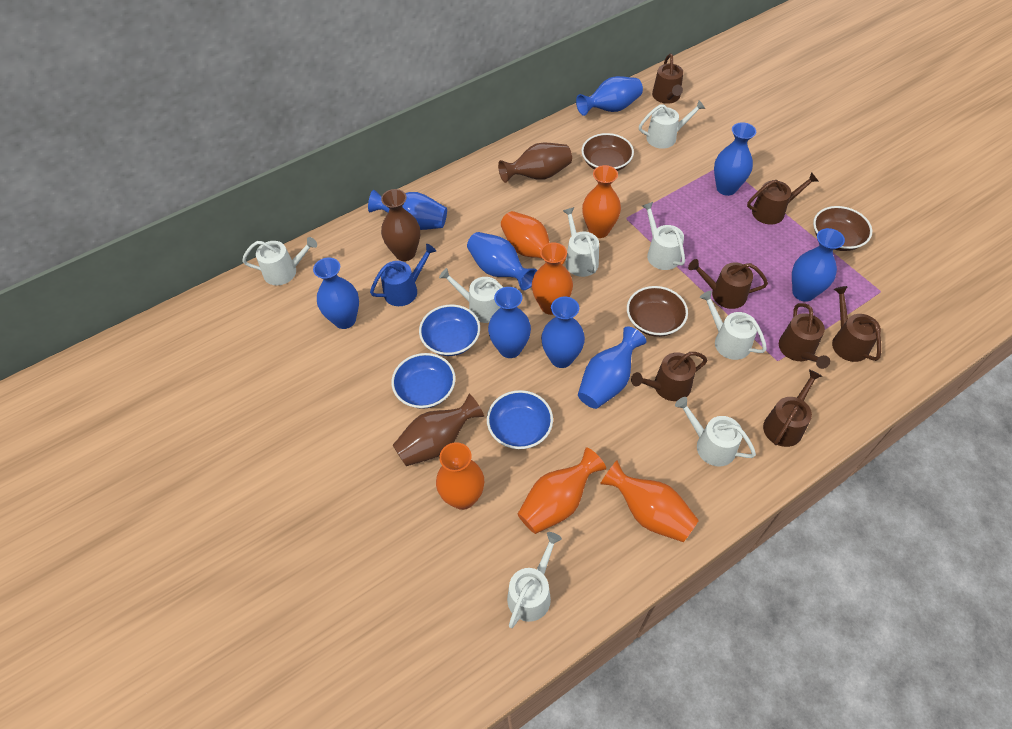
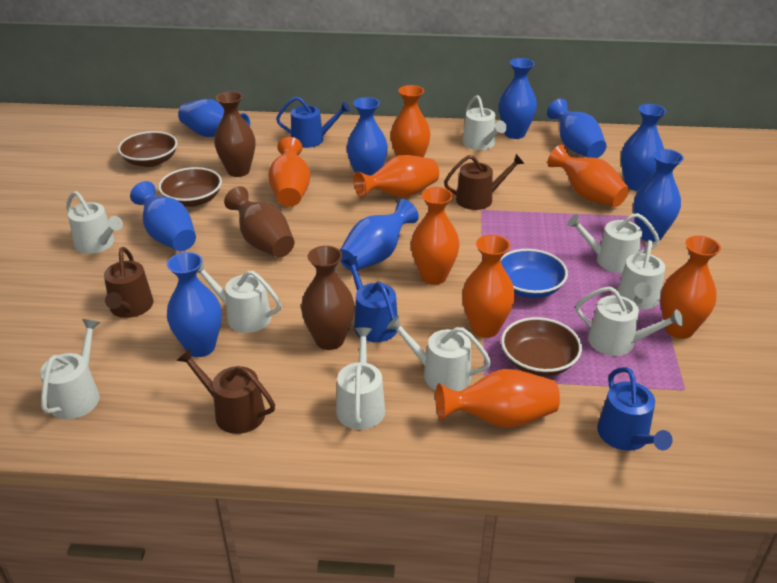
blue bowl: [391,353,456,409] [419,304,480,356] [487,390,553,449] = 3 -> [500,249,568,298] = 1
blue watering can: [370,244,436,306] = 1 -> [276,96,351,148] [343,256,398,342] [597,367,673,451] = 3
brown watering can: [631,352,707,401] [652,54,683,104] [688,259,768,309] [747,172,818,224] [763,369,822,447] [779,303,830,369] [832,286,881,362] = 7 -> [104,247,153,318] [176,348,275,434] [444,154,525,210] = 3
orange vase: [436,442,484,510] [501,211,566,265] [518,447,606,534] [532,242,573,315] [582,165,621,238] [600,461,699,542] = 6 -> [268,137,310,207] [354,155,439,198] [390,85,431,158] [411,187,460,285] [435,369,560,428] [462,235,515,338] [547,144,629,207] [661,236,721,339] = 8
white watering can: [242,237,317,285] [439,268,503,323] [507,532,562,628] [563,207,599,277] [639,100,705,149] [642,202,685,270] [675,397,756,466] [700,291,767,360] = 8 -> [40,319,100,419] [66,191,123,254] [197,262,282,333] [336,327,385,430] [387,316,491,391] [462,95,507,150] [567,213,660,273] [576,286,683,356] [617,240,665,310] = 9

